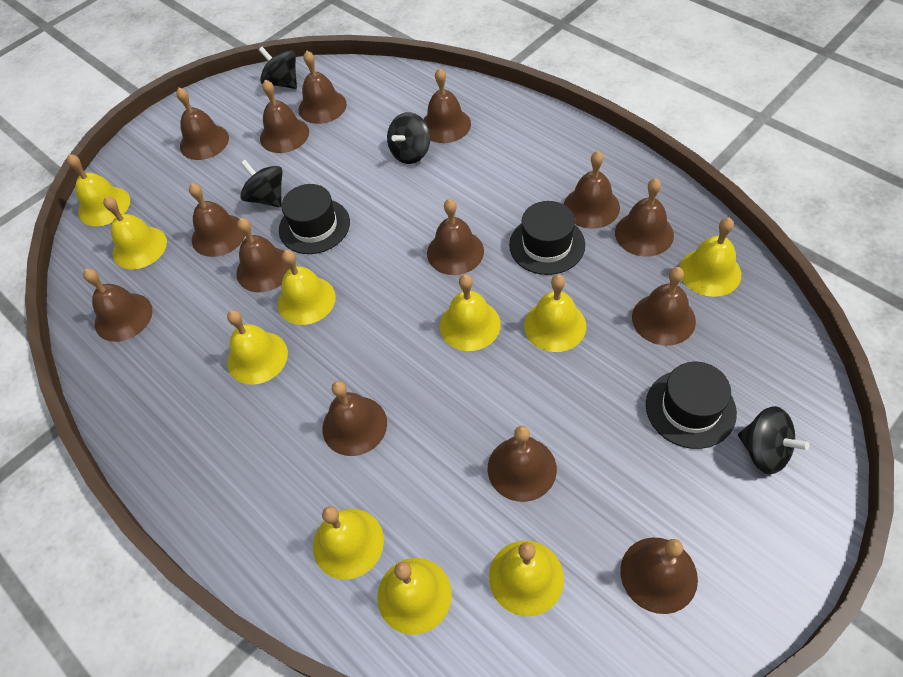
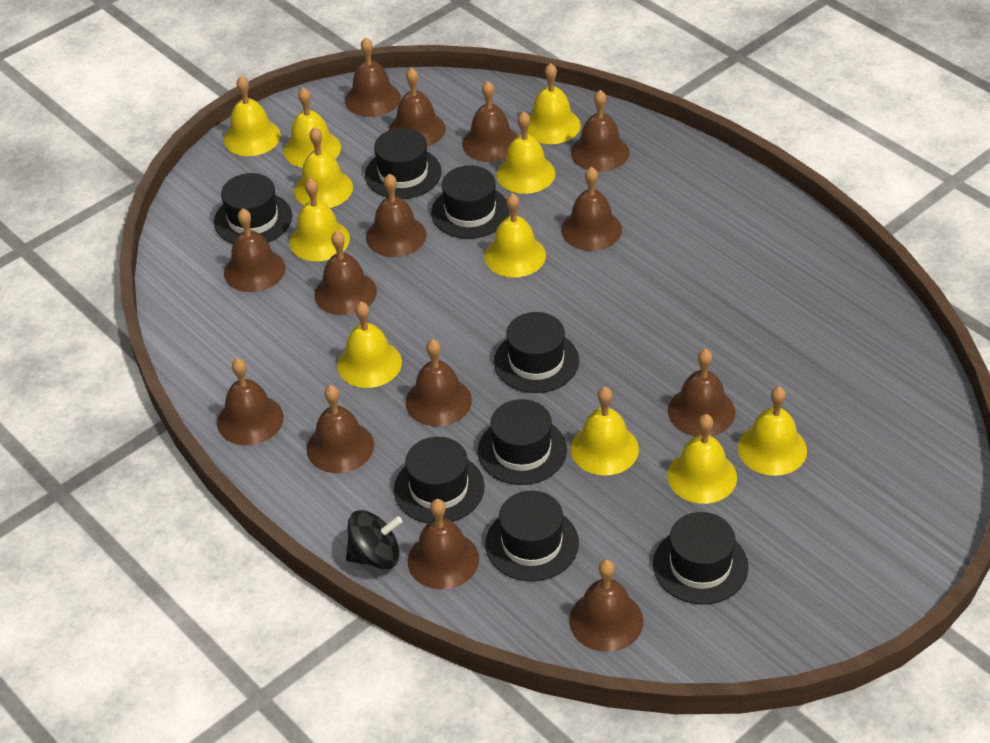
black hat: [279,184,350,254] [509,201,585,275] [646,362,737,449] = 3 -> [214,173,292,244] [365,128,442,199] [394,437,485,523] [431,165,510,239] [478,399,567,485] [485,491,579,581] [494,312,579,393] [653,512,749,604] = 8
black spinning top: [240,160,282,207] [259,47,297,89] [387,112,430,164] [738,406,809,474] = 4 -> [346,510,403,569] = 1
yellow bell: [67,154,130,226] [103,196,167,269] [227,310,288,385] [278,250,336,325] [313,506,384,580] [377,558,452,635] [440,274,501,351] [489,541,564,616] [524,275,586,352] [679,217,741,297] = 10 -> [224,76,281,156] [284,88,341,168] [289,178,350,261] [294,127,353,208] [337,302,402,388] [485,193,546,278] [497,111,555,194] [527,63,581,144] [570,387,639,475] [667,414,737,504] [738,386,807,476] = 11

